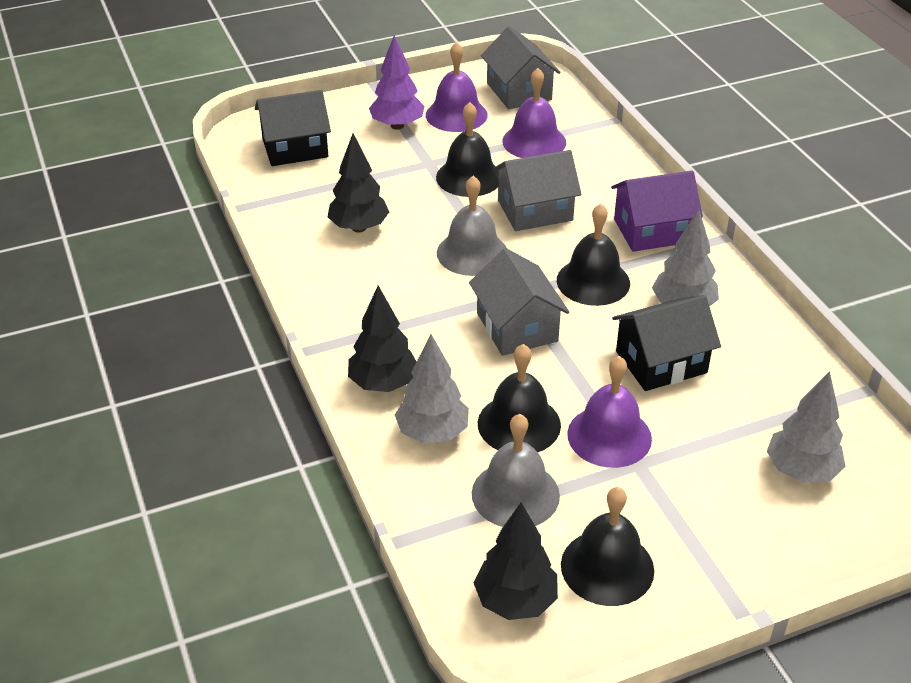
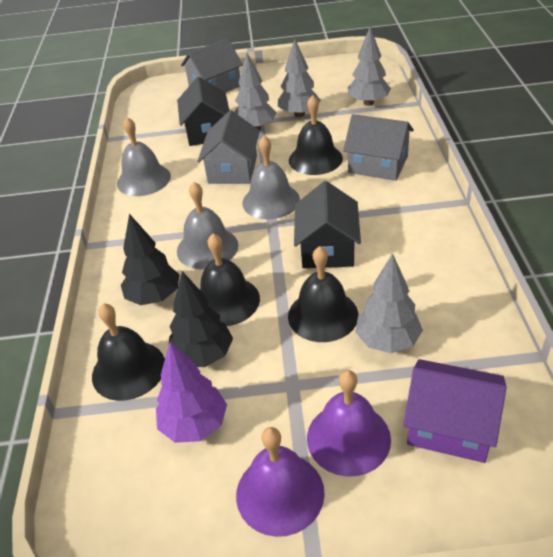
black tree: [328,133,389,233] [348,285,417,392] [474,502,558,620] = 3 -> [121,214,180,305] [169,271,233,367] = 2
grey bell: [437,176,507,276] [472,414,560,527] = 2 -> [117,117,171,196] [177,182,238,269] [242,136,300,219] = 3
grey tree: [395,334,469,443] [652,210,719,307] [767,371,846,483] = 3 -> [234,52,277,130] [278,38,321,117] [348,27,391,106] [355,253,423,353] = 4
purple bell: [426,42,488,132] [502,68,566,158] [567,356,652,468] = 3 -> [236,427,325,537] [307,370,391,477] = 2

